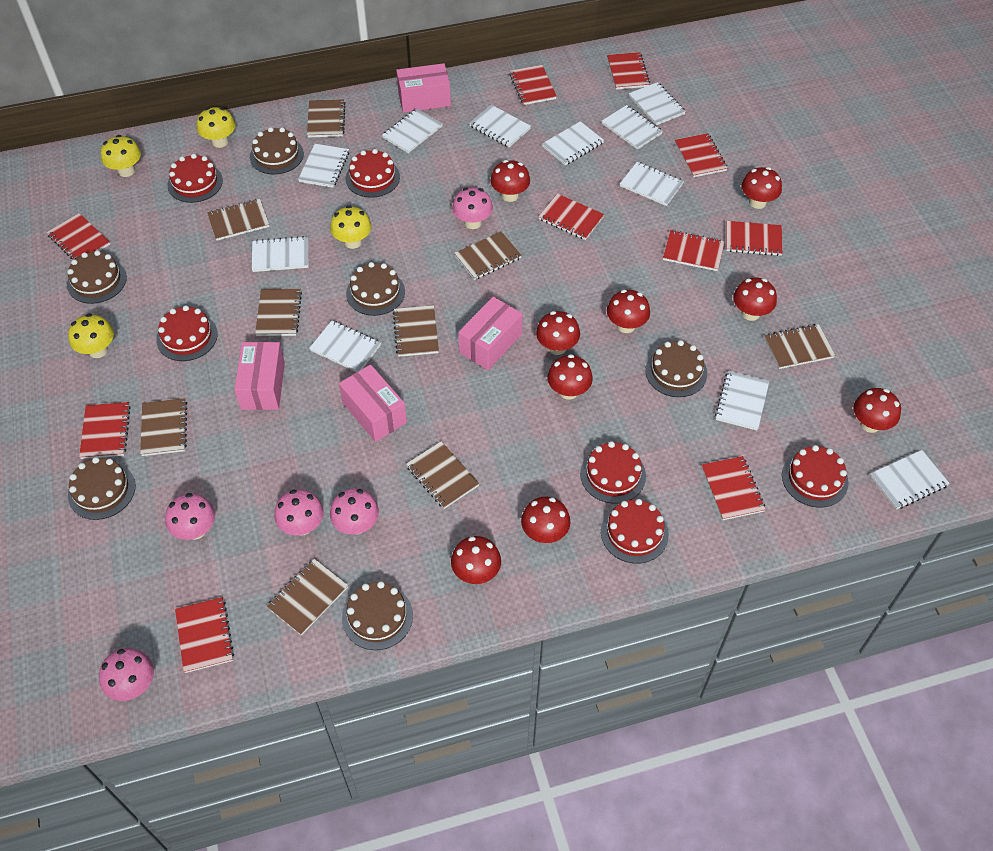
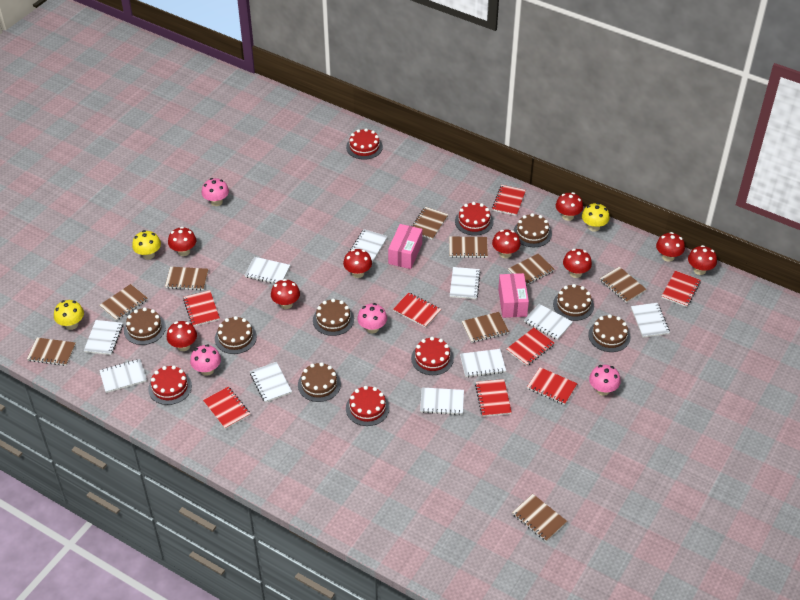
brown cake: [67,250,127,304] [68,457,135,520] [250,127,304,174] [342,581,413,650] [346,262,405,316] [645,340,707,397] = 6 -> [124,307,166,345] [215,316,257,354] [298,362,341,402] [313,299,354,336] [513,213,552,247] [553,284,594,321] [588,314,631,352] = 7
pink box: [234,342,285,410] [339,364,407,442] [396,63,451,113] [458,297,523,370] = 4 -> [388,224,422,269] [498,273,529,318] = 2
pink mushroom: [99,648,154,701] [165,493,215,540] [274,489,324,535] [330,488,379,534] [452,187,493,229] = 5 -> [190,344,221,376] [202,178,229,206] [357,303,387,334] [589,365,621,396] = 4
red cake: [156,305,218,361] [167,154,223,203] [346,149,400,198] [580,441,646,504] [601,499,669,564] [782,445,848,507] = 6 -> [148,365,192,405] [346,128,383,160] [346,386,390,426] [411,337,454,375] [455,202,493,236] = 5
red notebook: [47,213,110,260] [79,402,131,459] [175,597,234,673] [509,65,557,105] [538,194,604,240] [607,52,650,90] [663,230,725,271] [675,133,727,177] [702,456,766,520] [726,221,783,256] = 10 -> [183,290,220,326] [203,387,250,429] [393,292,441,328] [475,379,512,417] [492,185,526,216] [506,328,555,366] [527,367,578,405] [661,271,701,307] = 8
white notebook: [252,236,309,272] [298,144,349,188] [309,320,381,372] [382,108,442,153] [469,105,531,147] [542,121,604,165] [602,105,663,150] [620,162,684,206] [629,82,686,125] [715,370,769,431] [870,450,950,510] = 11 -> [84,320,123,355] [99,359,147,393] [245,257,290,284] [250,362,292,403] [350,229,388,263] [420,388,464,415] [450,267,481,299] [460,349,506,377] [524,304,573,340] [631,303,670,338] = 10
yellow mushroom: [68,313,114,358] [101,135,141,177] [197,107,236,148] [330,205,371,249] = 4 -> [54,300,84,330] [132,230,161,260] [582,203,610,232] = 3

